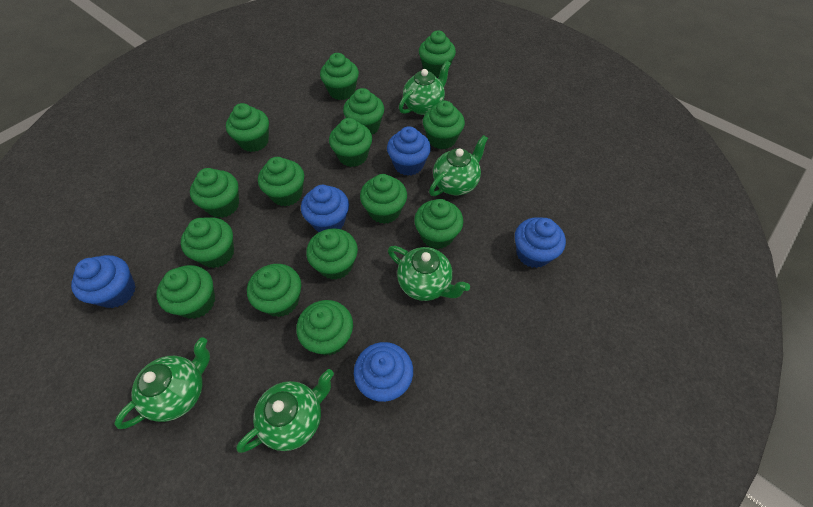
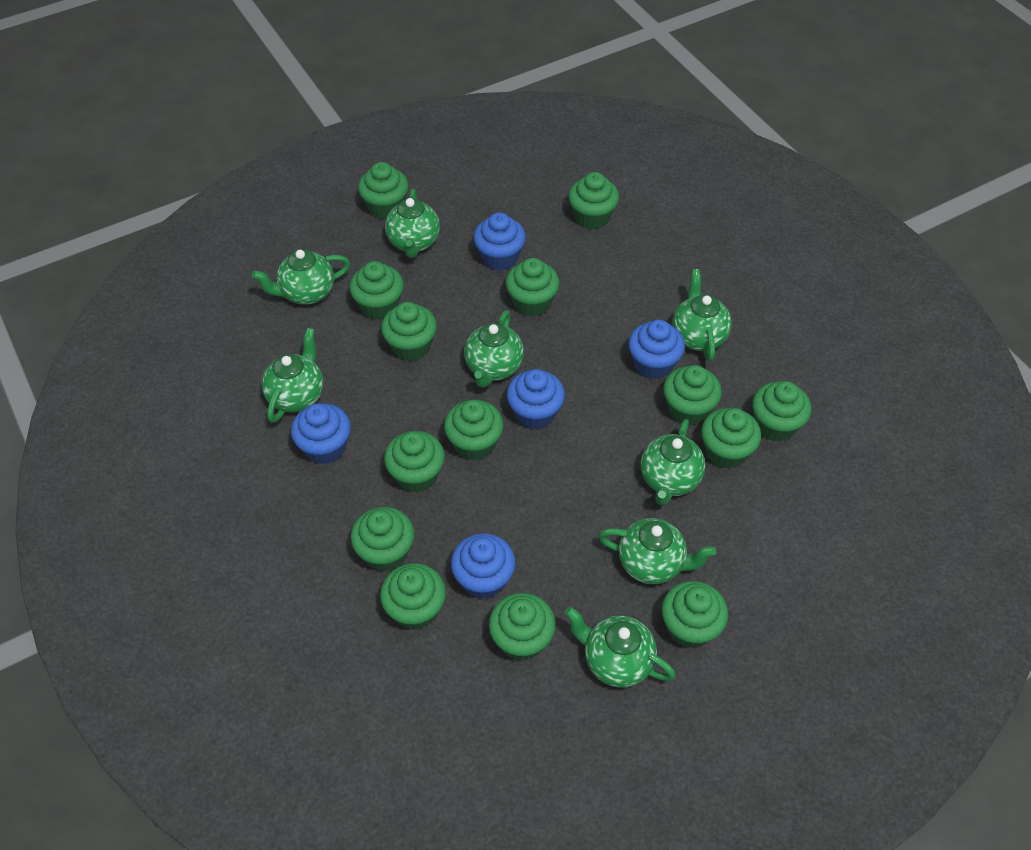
green cupcake: [156,265,215,319] [181,217,234,268] [190,168,239,218] [226,103,269,152] [247,264,301,317] [258,157,304,206] [296,300,353,355] [306,228,358,280] [320,53,359,100] [329,118,372,167] [343,88,384,135] [360,174,407,224] [414,199,463,249] [419,31,456,77] [423,101,465,149] = 15 -> [349,261,404,320] [351,507,414,572] [358,162,409,219] [380,563,446,630] [381,302,437,361] [384,431,445,493] [444,400,503,460] [489,593,556,661] [506,258,560,317] [568,172,619,230] [661,581,728,648] [663,365,722,425] [701,408,761,469] [752,381,811,442] = 14
green teapot: [114,337,210,429] [236,369,334,453] [388,246,470,301] [399,61,451,115] [429,135,488,196] = 5 -> [252,249,350,305] [261,328,324,423] [385,189,440,258] [464,310,524,388] [565,606,676,688] [598,518,716,584] [641,419,706,505] [672,269,732,362] = 8

